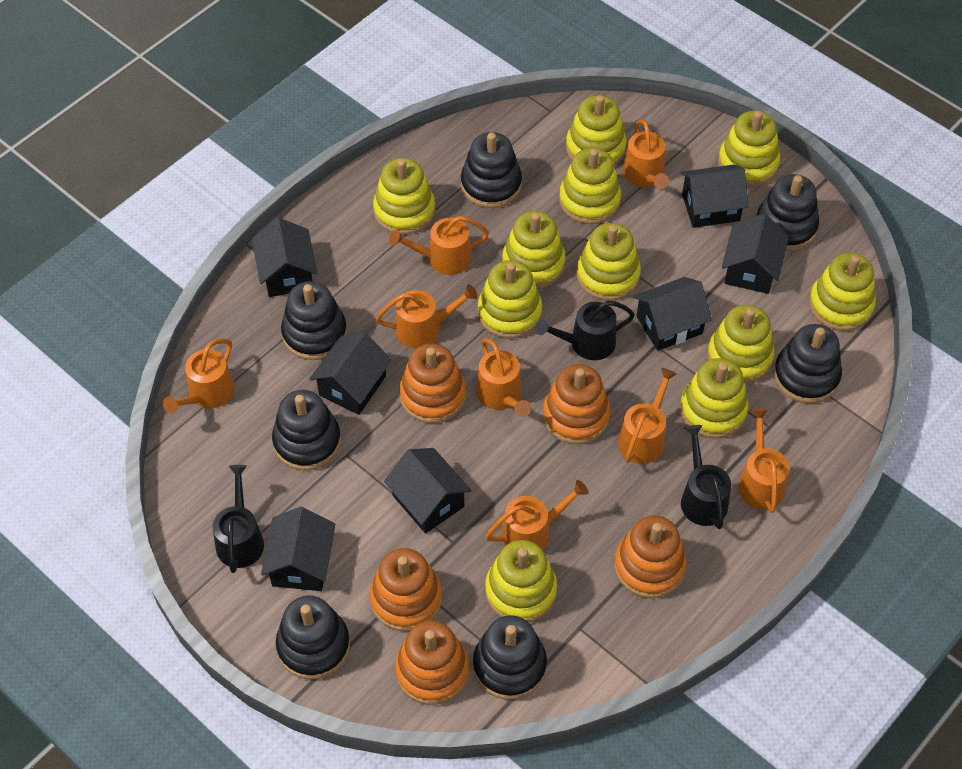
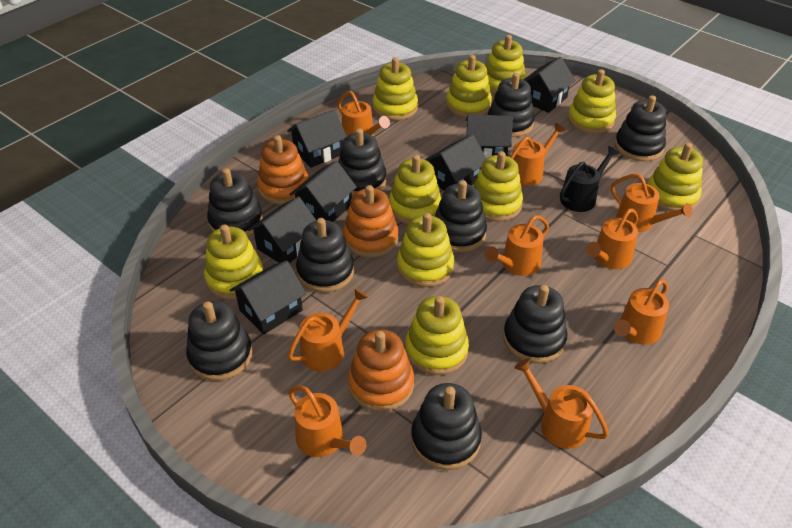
black stacking toy: [272,390,341,471] [276,595,350,680] [281,281,347,360] [461,132,522,208] [473,615,547,700] [757,174,819,251] [774,324,842,403] = 7 -> [186,301,253,381] [207,168,263,236] [296,218,354,292] [338,128,386,196] [411,383,482,470] [435,180,487,252] [488,73,535,137] [503,285,568,363] [614,95,666,161] = 9
black watering can: [213,465,264,573] [536,301,635,360] [681,425,731,529] = 3 -> [560,146,620,212] = 1
orange stacking toy: [370,548,442,631] [395,620,469,705] [399,343,466,423] [543,364,610,444] [614,515,686,598] = 5 -> [257,135,309,204] [343,185,398,258] [348,329,414,412] = 3
orange watering can: [163,339,235,413] [376,285,478,348] [390,216,489,275] [476,338,531,417] [485,480,589,550] [618,368,677,464] [623,119,669,189] [738,409,790,513] = 8 -> [288,288,368,371] [288,386,367,457] [337,91,390,137] [485,215,549,276] [510,123,566,186] [514,358,609,449] [586,209,638,269] [611,174,692,232] [614,279,669,345] = 9
yellow stacking toy: [373,158,435,235] [478,260,542,338] [485,540,557,622] [502,211,566,288] [559,148,621,224] [566,95,627,166] [577,223,641,301] [680,358,748,439] [707,305,774,384] [718,111,780,186] [809,253,876,331] = 11 -> [204,224,263,300] [373,57,418,120] [389,155,442,224] [397,213,454,287] [405,296,469,375] [446,55,492,118] [474,151,523,221] [486,35,526,94] [568,70,616,134] [648,143,703,211] = 10

